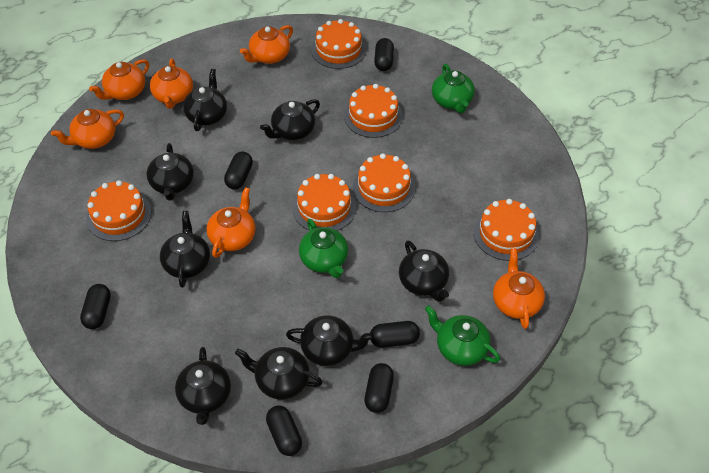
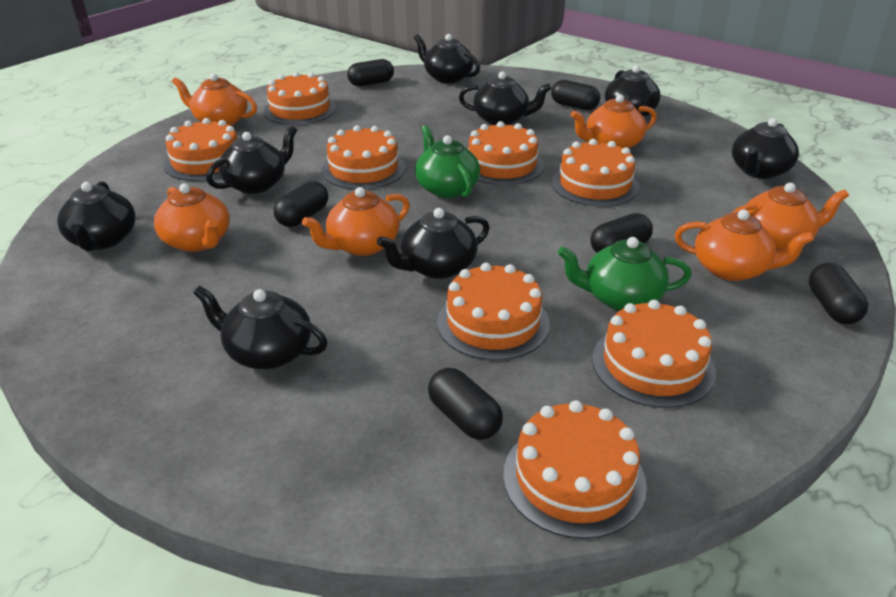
green teapot: [299,219,348,278] [425,305,500,366] [432,64,475,113] = 3 -> [415,125,480,198] [558,237,691,311] = 2
orange cake: [86,180,151,241] [293,174,356,231] [311,19,366,69] [344,84,403,138] [353,153,415,212] [474,199,539,261] = 6 -> [163,118,237,181] [263,72,337,125] [322,125,405,190] [437,263,550,360] [468,121,544,185] [503,400,647,539] [552,139,639,207] [592,300,716,408] = 8

